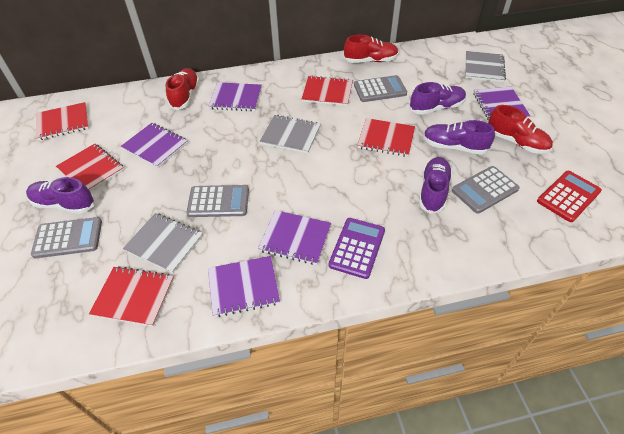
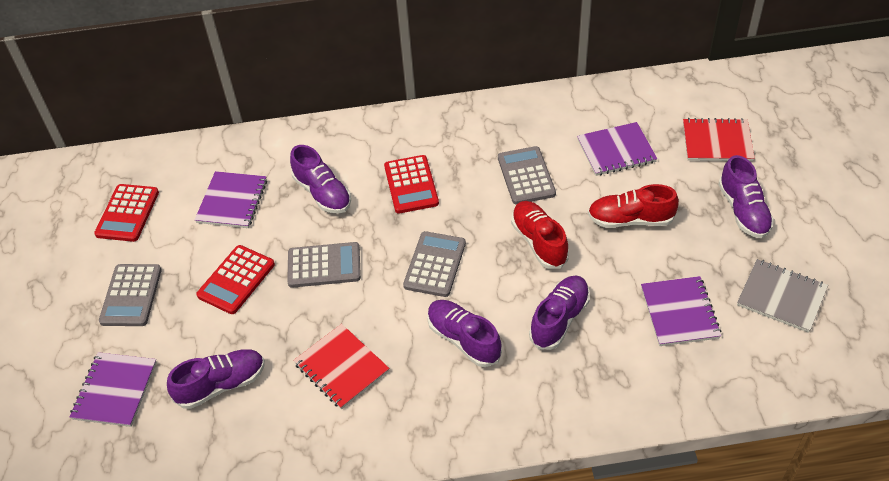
grey notebook: [123,213,203,273] [260,115,321,154] [465,51,506,82] = 3 -> [737,259,828,333] = 1
purple calculator: [329,218,385,279] = 1 -> none = 0
purple notebook: [121,123,188,168] [208,256,280,317] [209,82,262,111] [258,210,331,265] [473,86,530,120] = 5 -> [70,352,157,427] [195,171,267,228] [577,122,657,176] [641,276,721,346] = 4
purple shoe: [26,177,95,214] [410,82,466,115] [419,157,452,214] [423,120,495,155] = 4 -> [167,349,265,409] [290,145,351,214] [427,300,502,367] [529,275,590,350] [718,155,774,238] = 5
red calculator: [537,171,602,222] = 1 -> [94,184,159,242] [196,245,275,314] [384,155,439,214] = 3
red notebook: [36,102,89,140] [56,143,124,191] [89,266,174,327] [301,76,353,106] [357,118,415,157] = 5 -> [293,324,390,409] [683,118,755,161] = 2
red shoe: [166,68,199,110] [344,35,399,63] [488,105,553,154] = 3 -> [511,201,569,269] [588,184,679,228] = 2

